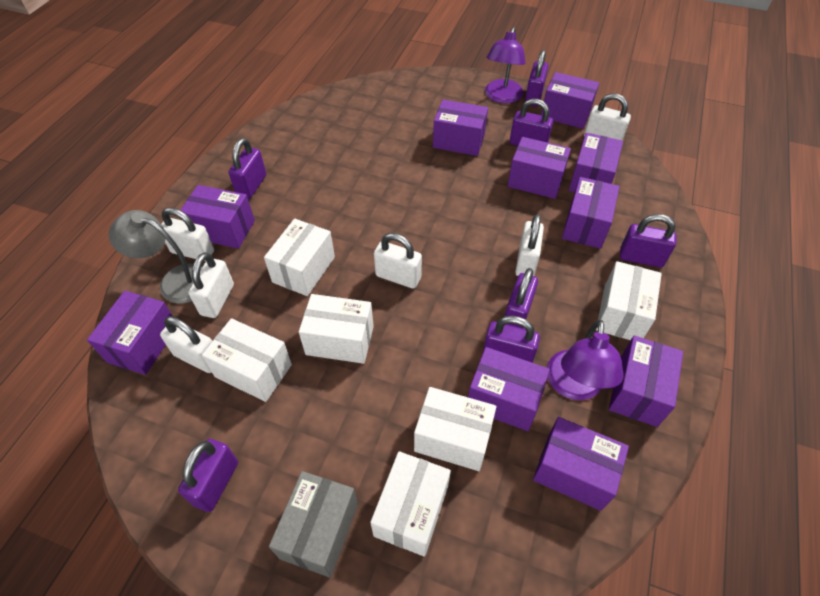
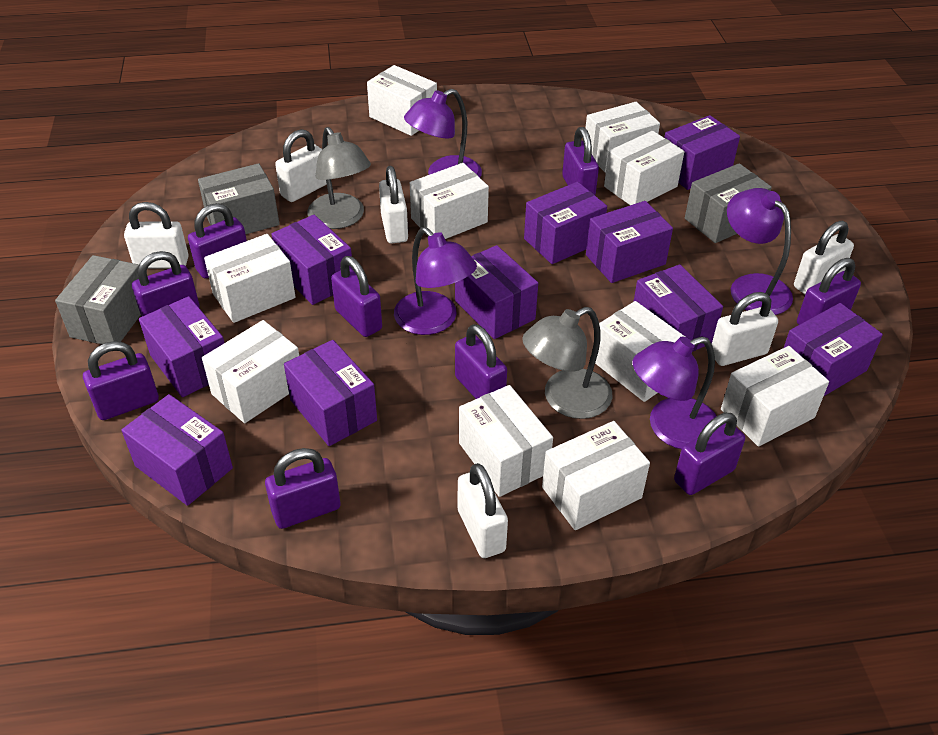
grey box: [269,471,358,578] = 1 -> [55,255,141,344] [198,163,280,234] [685,163,772,243] = 3
grey lamp: [109,210,203,304] = 1 -> [307,127,371,229] [522,307,612,419] = 2
purple lamp: [485,27,526,104] [547,320,624,400] = 2 -> [394,227,477,335] [404,89,482,177] [633,336,716,449] [727,188,793,315] = 4
purple padlock: [178,439,238,512] [228,138,266,199] [483,315,540,363] [505,268,538,328] [510,99,553,146] [525,50,548,107] [620,214,677,268] = 7 -> [83,341,159,420] [132,251,200,317] [188,203,247,278] [265,448,341,529] [331,256,382,337] [455,324,507,399] [562,127,599,195] [674,413,745,495] [797,258,861,325] = 9
white box: [202,318,292,402] [264,219,335,296] [299,294,374,364] [370,451,451,557] [414,387,496,471] [596,261,662,340] = 6 -> [202,320,299,423] [204,234,296,323] [367,65,437,136] [410,163,489,239] [459,385,553,497] [542,421,650,530] [586,102,660,173] [595,301,687,402] [604,131,684,205] [721,346,829,447] = 10

